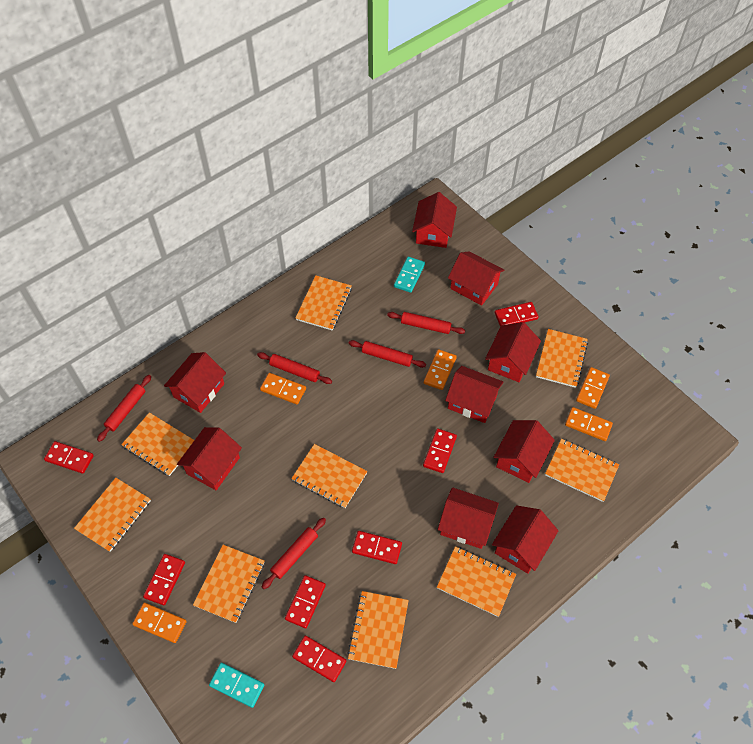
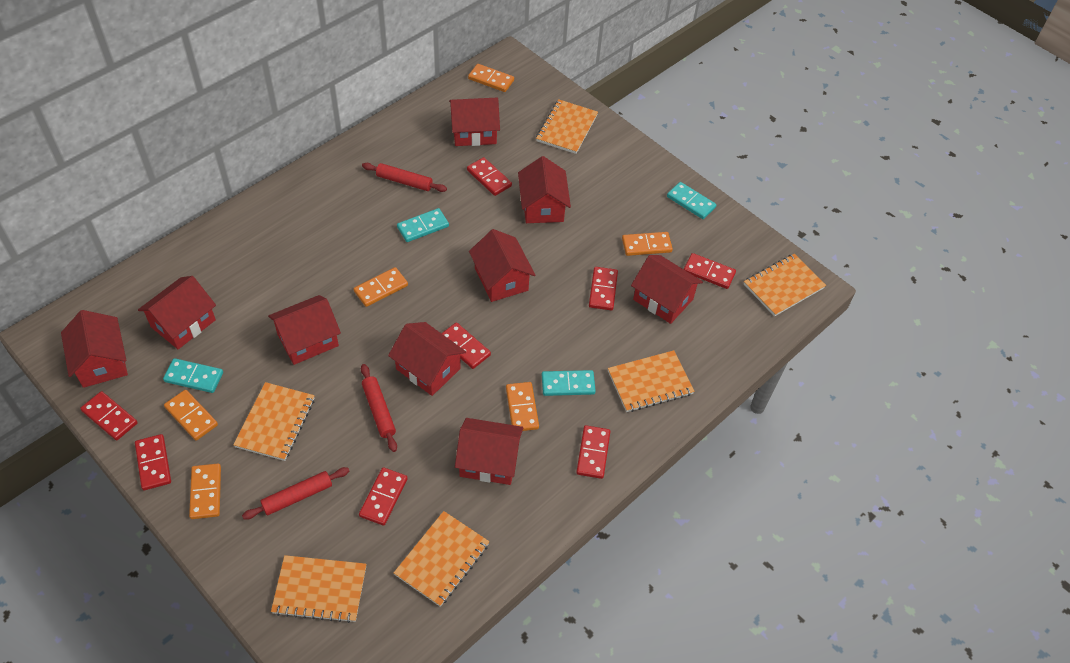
orange domino: [132,603,187,643] [260,373,306,405] [424,349,457,390] [565,407,613,441] [576,367,610,409] = 5 -> [164,390,218,441] [189,464,221,519] [354,267,408,307] [468,64,514,92] [506,382,539,431] [622,232,673,256] = 6
orange notebook: [74,478,151,552] [121,412,194,476] [193,545,265,623] [291,444,368,508] [296,275,352,330] [347,591,409,669] [437,546,516,617] [536,329,588,388] [545,439,619,502] = 9 -> [233,382,315,461] [271,555,366,623] [394,511,490,607] [536,99,598,154] [608,350,695,412] [744,254,826,316] = 6
red domino: [44,441,94,474] [143,554,185,605] [285,575,326,628] [292,636,346,682] [352,531,402,564] [423,428,457,473] [495,302,538,326] = 7 -> [80,391,137,440] [135,434,171,490] [359,467,408,526] [441,322,491,369] [467,157,512,196] [576,425,610,479] [589,267,618,310] [684,253,736,289] = 8
red rolling pin: [97,375,151,442] [257,352,332,384] [262,518,326,589] [349,340,426,368] [387,312,465,334] = 5 -> [242,467,349,520] [361,364,397,452] [362,163,447,192] = 3
turquoise domino: [209,663,264,708] [394,257,425,293] = 2 -> [163,358,223,393] [397,208,449,242] [542,370,596,396] [667,182,716,219] = 4

